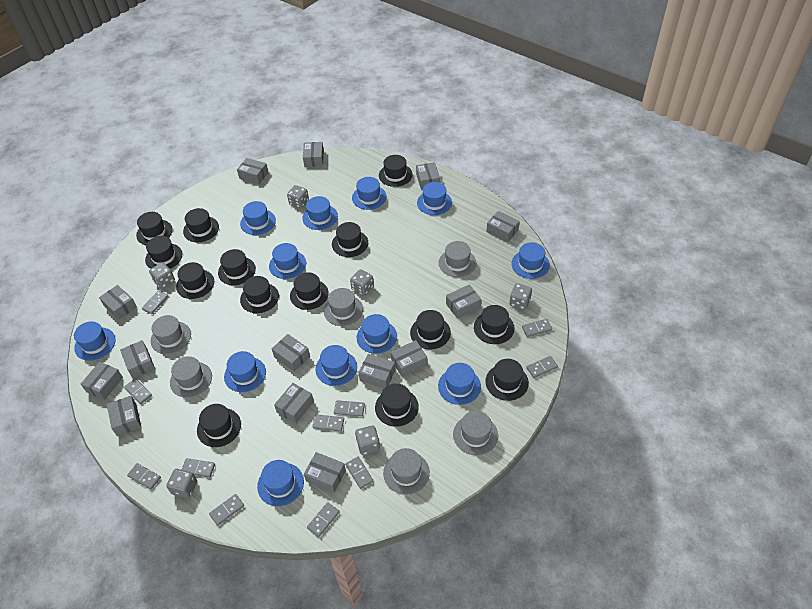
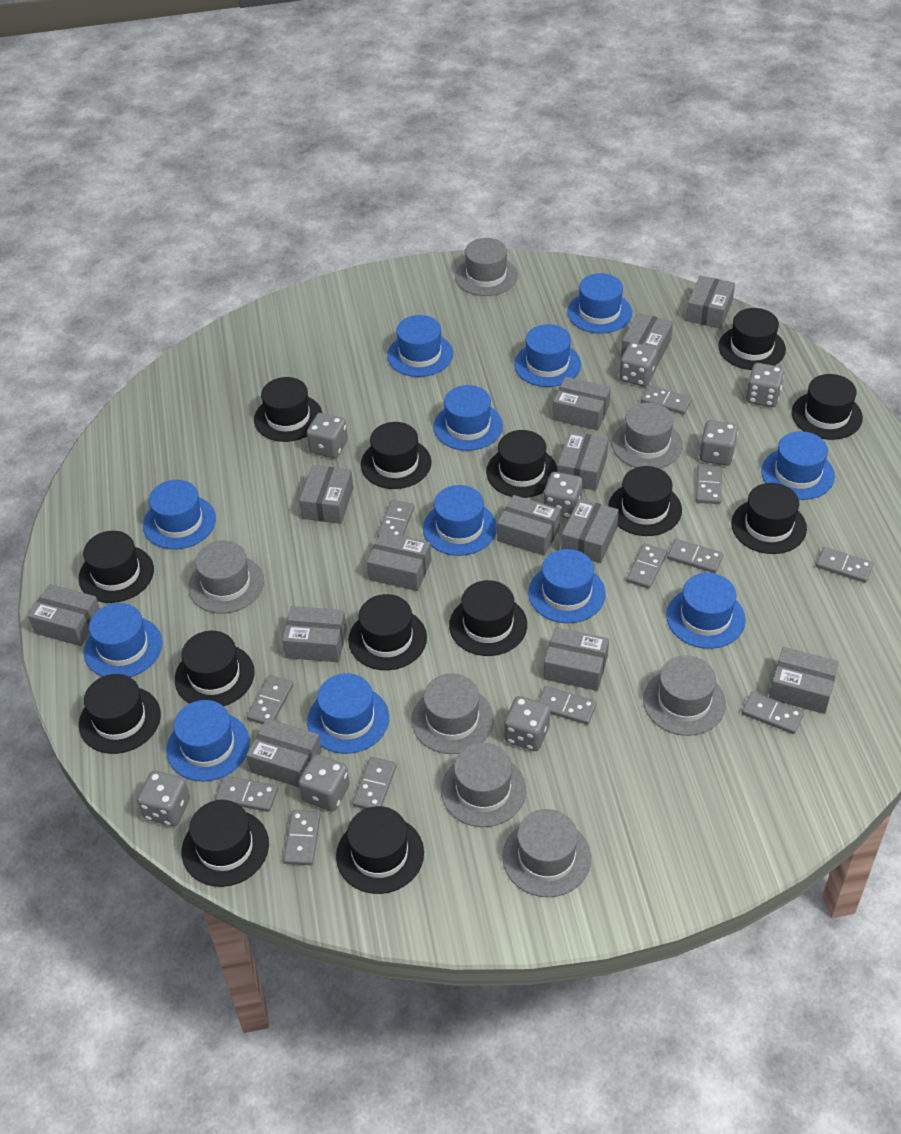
grey box: [81,362,123,400] [99,285,137,320] [107,396,141,436] [120,340,155,378] [237,158,269,184] [272,334,310,372] [274,383,314,424] [303,142,324,167] [304,452,346,493] [358,354,395,388] [391,340,427,377] [416,162,440,190] [446,284,481,319] [486,211,520,242] = 14 -> [28,584,100,646] [246,718,322,787] [282,606,347,662] [299,465,353,524] [367,532,431,591] [497,495,561,556] [544,627,609,691] [553,377,611,431] [557,431,608,491] [561,499,619,563] [621,313,673,368] [686,276,735,328] [769,647,839,714] = 13
grey dice: [149,262,175,289] [166,469,197,498] [287,185,309,208] [350,269,374,296] [355,425,380,455] [510,283,532,310] = 6 -> [137,771,190,826] [298,754,350,812] [307,413,348,458] [504,696,550,751] [543,472,582,519] [619,342,658,387] [699,420,738,466] [746,363,784,407] = 8
grey domino: [124,378,152,404] [127,463,161,490] [142,290,169,314] [181,458,215,478] [209,494,244,526] [307,502,340,537] [312,414,344,432] [334,400,365,417] [345,457,373,489] [522,319,552,337] [526,356,558,378] = 11 -> [215,776,278,812] [247,675,293,724] [283,810,321,865] [352,757,397,809] [377,500,414,537] [538,686,597,725] [626,543,667,589] [641,385,692,415] [667,539,723,573] [696,465,722,504] [742,691,804,734] [816,547,873,583] = 12
grey hat: [151,315,191,354] [170,356,212,398] [324,288,363,326] [383,448,430,495] [439,241,476,277] [453,411,498,455] = 6 -> [188,541,264,614] [412,673,494,754] [441,743,526,827] [455,238,518,296] [502,809,591,897] [612,403,683,468] [643,655,726,736] = 7

